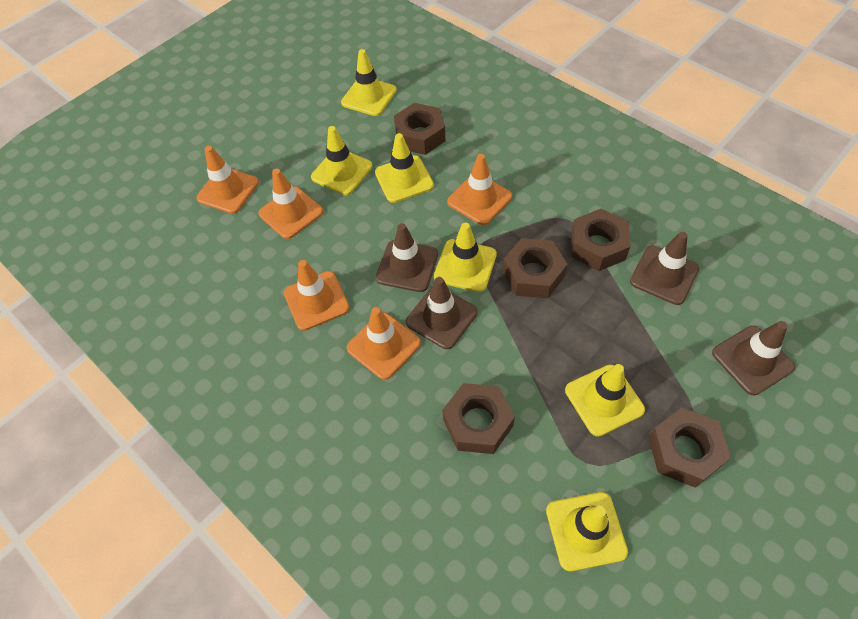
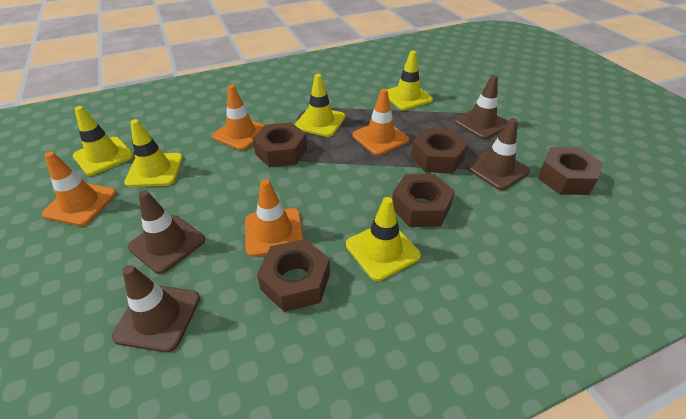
orange traffic cone: [196,146,259,214] [259,168,323,239] [284,260,350,331] [347,307,421,380] [447,154,512,225] = 5 -> [42,152,117,226] [212,85,264,151] [245,179,303,257] [352,89,409,155] = 4
yellow traffic cone: [311,126,373,195] [341,49,397,116] [375,133,434,203] [434,223,497,292] [546,492,628,571] [565,364,645,437] = 6 -> [73,106,134,176] [124,119,183,187] [295,74,345,137] [346,197,421,281] [387,51,433,110] = 5

